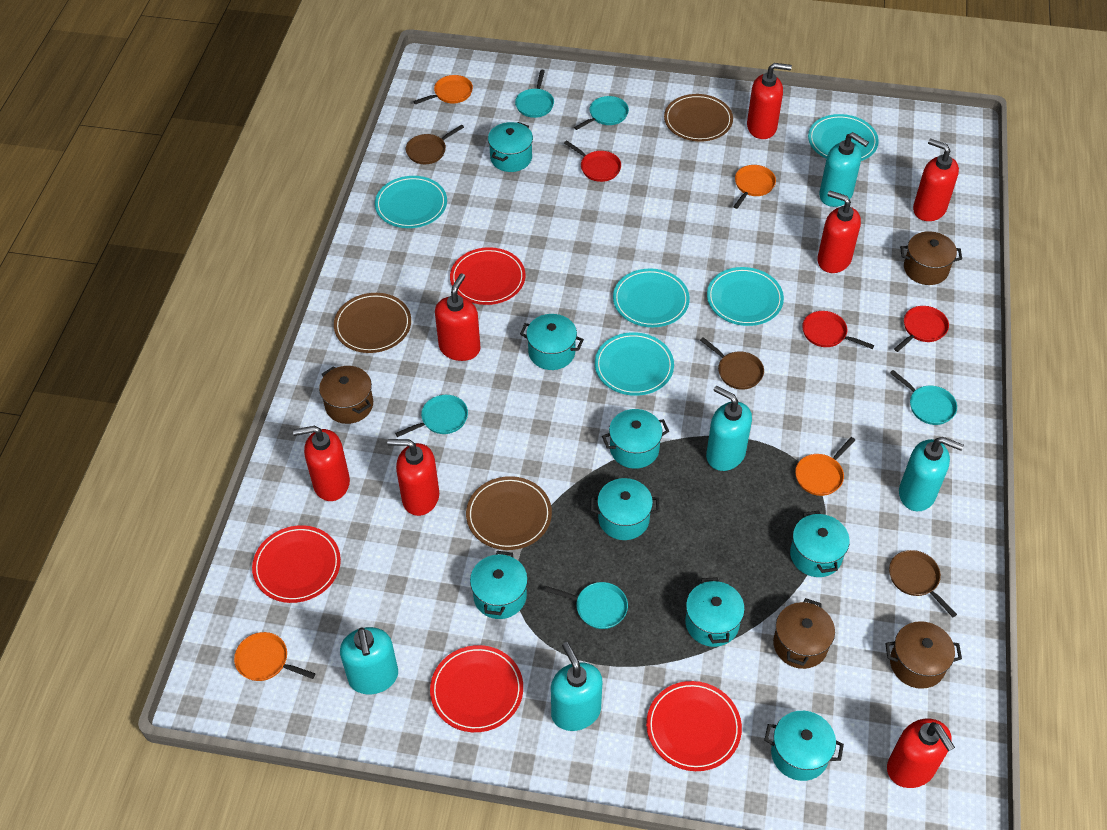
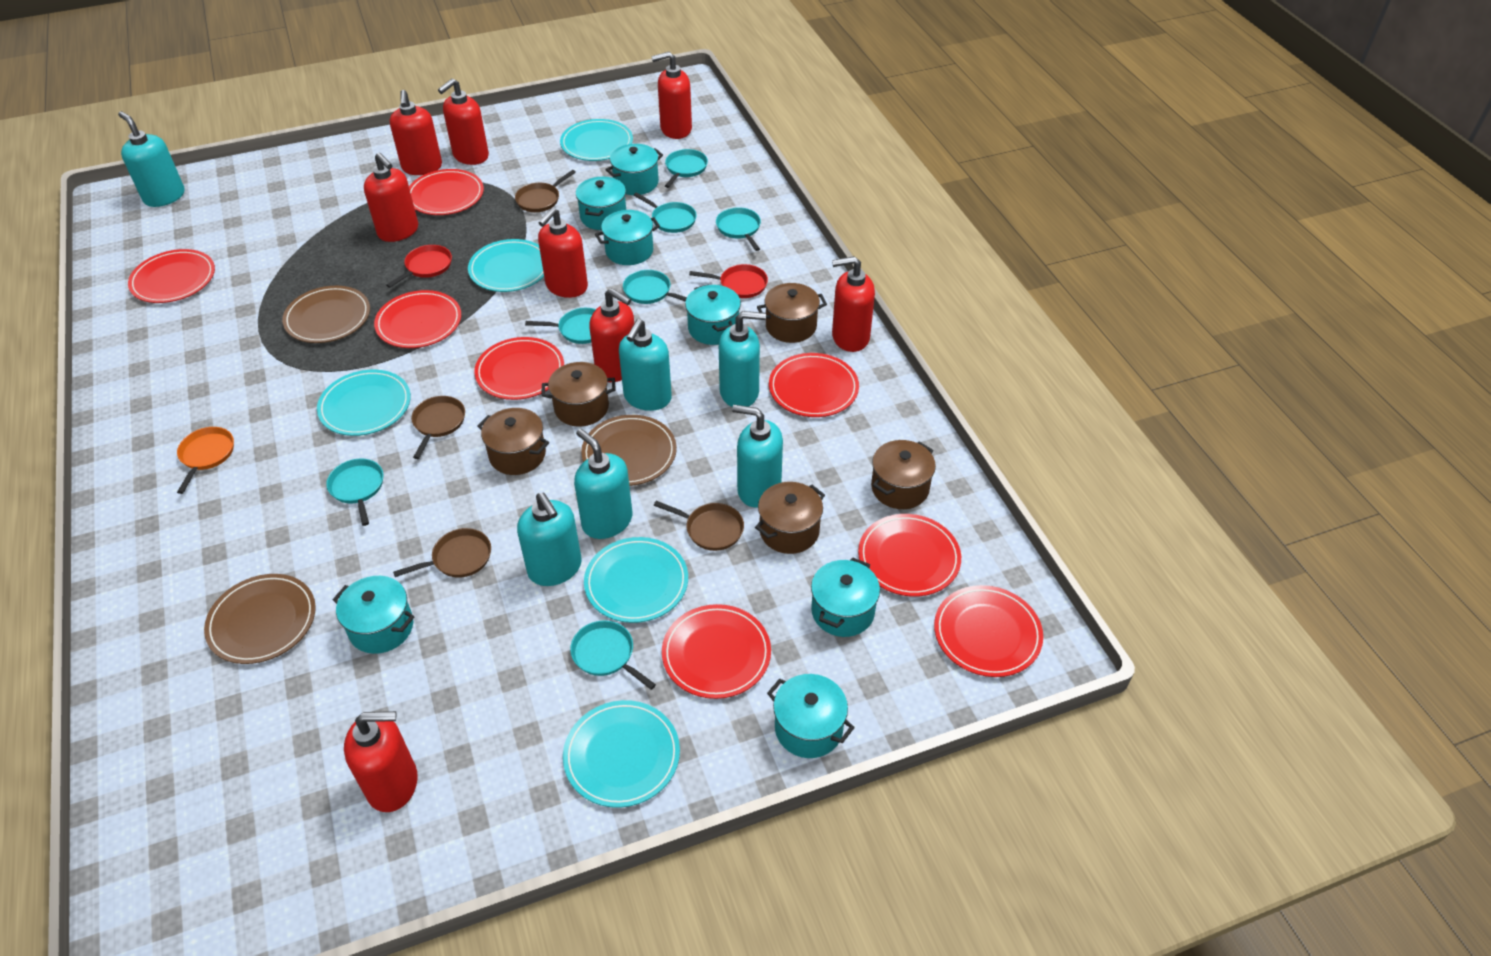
brown pan: [406,125,464,164] [700,337,764,390] [889,550,957,617] = 3 -> [393,528,491,578] [411,396,465,459] [515,170,576,212] [654,501,744,551] = 4
brown pot: [319,366,373,424] [773,598,835,669] [885,621,962,689] [900,231,962,285] = 4 -> [477,408,549,475] [542,362,616,426] [755,482,825,554] [757,283,827,343] [871,440,936,509] = 5
orange pan: [234,632,316,681] [413,75,473,104] [733,165,776,209] [795,437,855,496] = 4 -> [177,427,234,494] = 1
red pan: [564,140,621,182] [802,311,874,349] [894,306,949,352] = 3 -> [386,245,452,288] [689,264,768,298] = 2
red plate: [252,525,341,603] [430,645,523,732] [450,247,526,305] [646,681,742,771] = 4 -> [128,249,215,303] [374,290,461,348] [409,169,484,215] [474,337,564,400] [662,604,771,699] [769,353,859,417] [858,514,961,597] [934,585,1043,677] = 8
red soap dispenser: [293,426,350,501] [387,439,439,516] [435,273,481,361] [747,63,792,139] [817,191,861,273] [887,719,955,788] [913,138,959,221] = 7 -> [344,711,418,812] [364,153,418,242] [390,90,442,175] [438,78,489,165] [538,208,588,298] [589,288,634,382] [651,52,692,139] [832,256,875,352] = 8
turquoise pan: [395,395,468,437] [515,70,554,118] [544,582,628,629] [574,96,629,130] [890,370,957,425] = 5 -> [326,459,383,526] [525,308,596,344] [570,620,656,690] [623,270,687,304] [634,192,697,233] [665,149,708,188] [716,207,761,251] = 7
turquoise pot: [470,551,528,619] [488,122,533,172] [520,314,584,370] [590,478,660,540] [602,409,669,469] [685,577,745,647] [764,711,844,781] [790,510,850,577] = 8 -> [333,576,414,654] [576,177,626,230] [595,210,660,265] [605,144,663,195] [685,284,741,345] [767,674,855,758] [811,557,880,637] = 7
turquoise soap dispenser: [340,627,398,694] [551,642,602,731] [706,386,752,471] [819,132,869,207] [899,437,964,511] = 5 -> [118,111,184,207] [517,493,582,586] [574,429,632,539] [619,319,672,411] [719,311,766,407] [732,405,783,508] = 6

